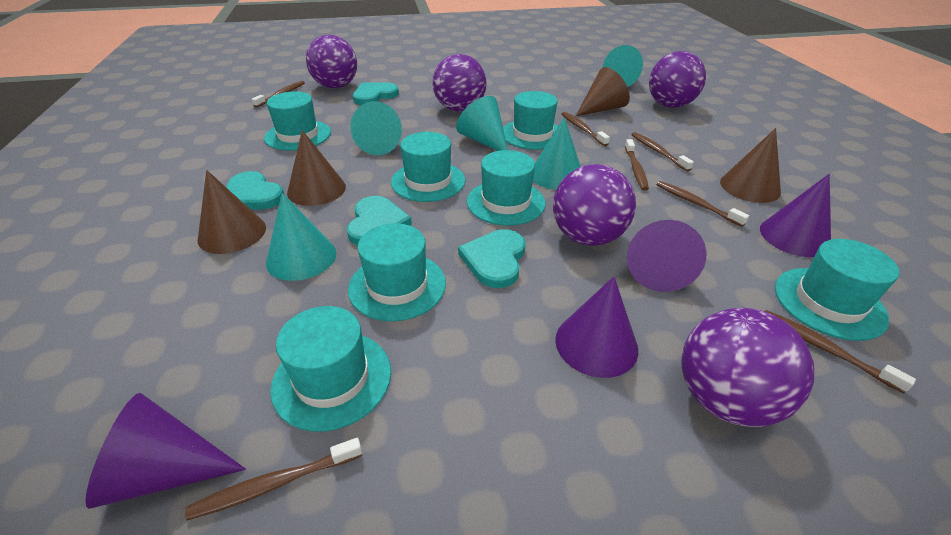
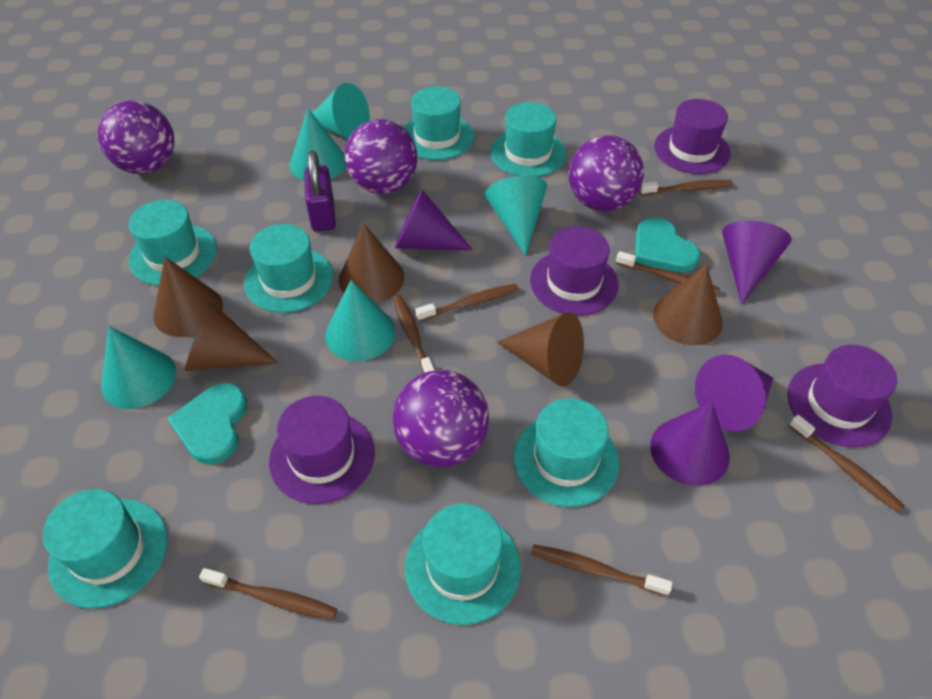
brown cone: [198,170,266,254] [287,130,346,206] [575,67,630,117] [720,128,781,203] = 4 -> [153,256,223,337] [185,302,278,371] [339,224,404,303] [497,312,584,387] [653,264,723,345] = 5
purple ball: [306,35,357,88] [433,54,487,112] [553,164,636,246] [649,51,706,108] [681,308,814,427] = 5 -> [98,101,175,174] [344,119,417,194] [392,370,489,467] [569,135,644,211] = 4
purple hat: none = 0 -> [269,396,375,504] [530,226,618,316] [654,99,731,174] [787,345,897,447] = 4
purple padlock: none = 0 -> [304,151,336,232] = 1
turquoise heart: [226,171,284,210] [347,196,412,246] [353,83,399,105] [458,229,526,288] = 4 -> [167,383,247,464] [635,218,701,273] = 2

